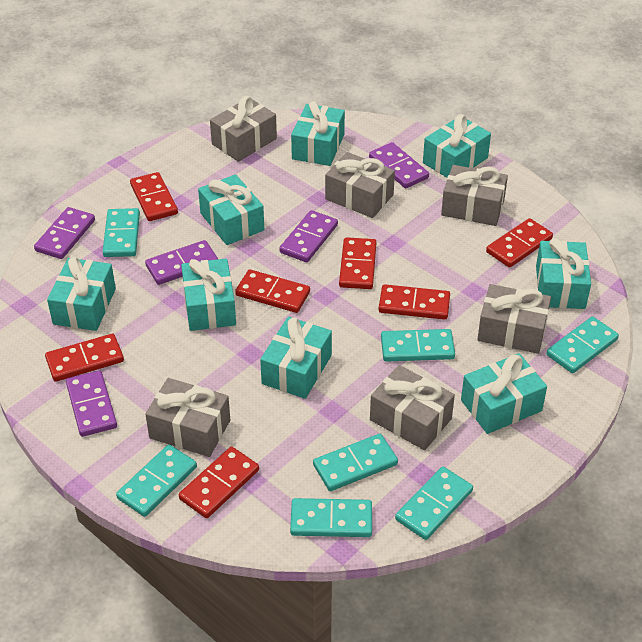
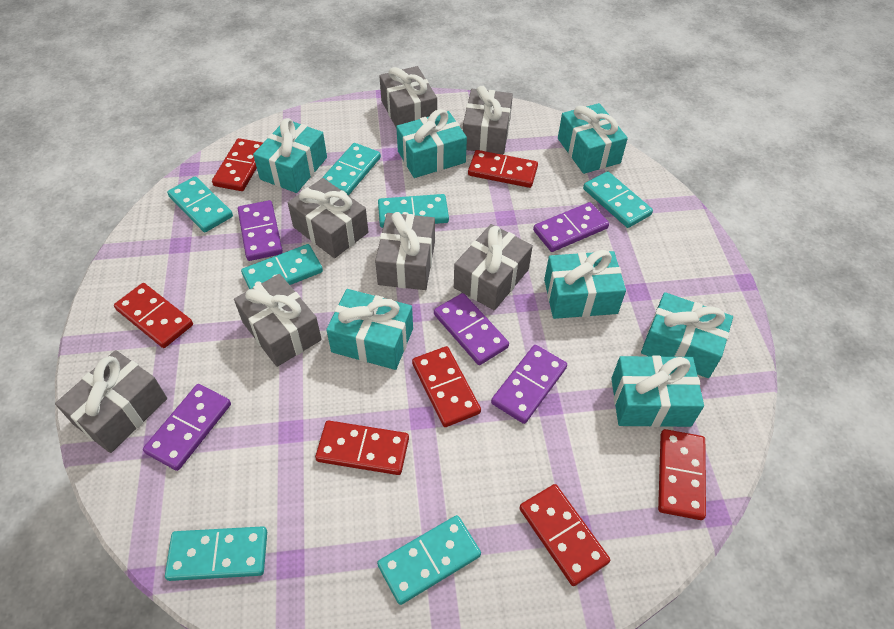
grey gift: [145,378,230,457] [210,96,277,162] [325,152,395,218] [370,365,455,450] [441,165,508,226] [477,284,551,354] = 6 -> [55,350,167,453] [234,274,322,367] [288,178,368,258] [375,212,435,290] [379,66,437,127] [454,224,533,310] [463,86,513,154] = 7
turquoise gift: [47,257,116,331] [181,258,236,331] [198,174,264,245] [260,317,332,399] [291,101,345,166] [423,114,491,178] [461,353,547,434] [536,238,591,309] = 8 -> [253,118,327,193] [326,289,413,370] [396,109,467,178] [544,250,626,319] [558,103,628,174] [611,355,704,427] [641,292,733,378] = 7

